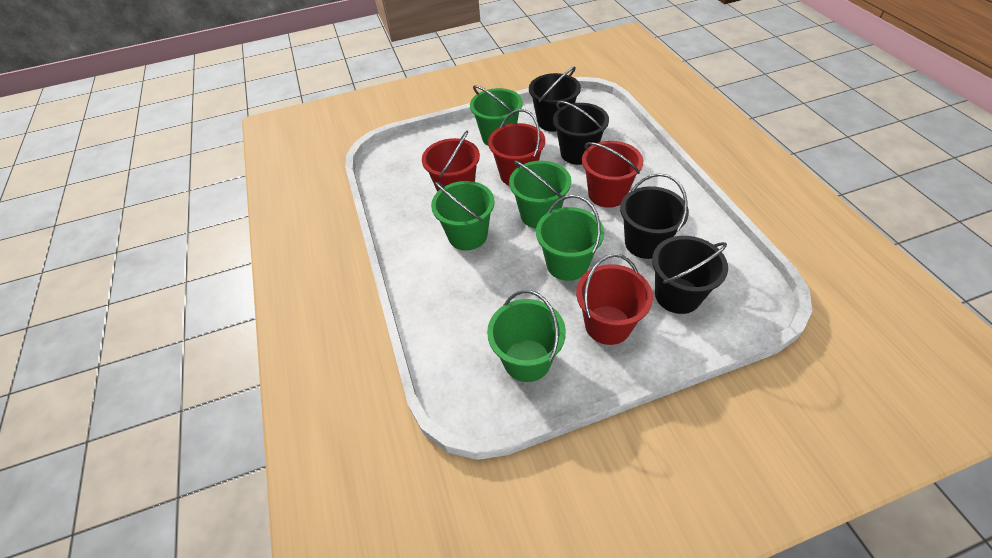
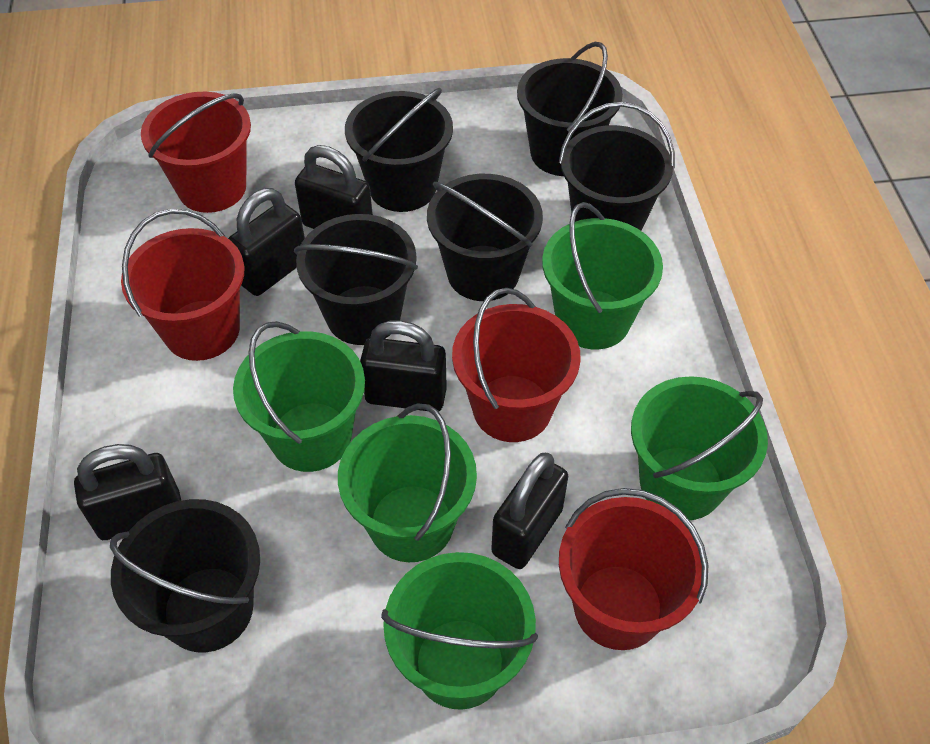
black bucket: [529,66,581,132] [553,101,609,165] [620,173,689,259] [652,236,728,314] = 4 -> [110,499,260,652] [294,214,418,345] [345,88,453,212] [427,174,543,301] [517,42,623,176] [559,102,675,231] = 6
black padlock: none = 0 -> [74,444,181,540] [228,188,305,296] [295,145,373,229] [360,321,447,411] [491,453,568,569] = 5

